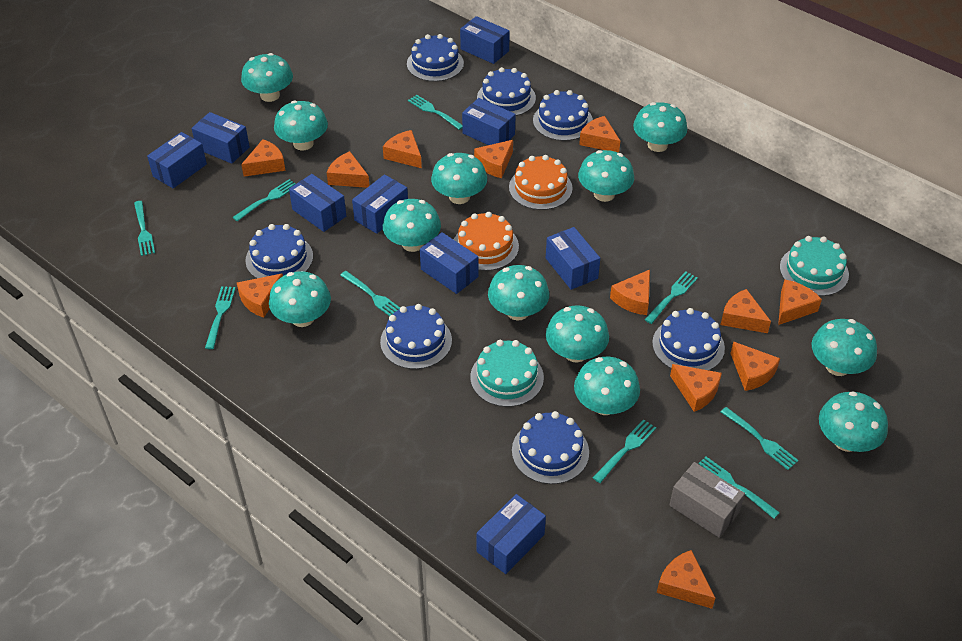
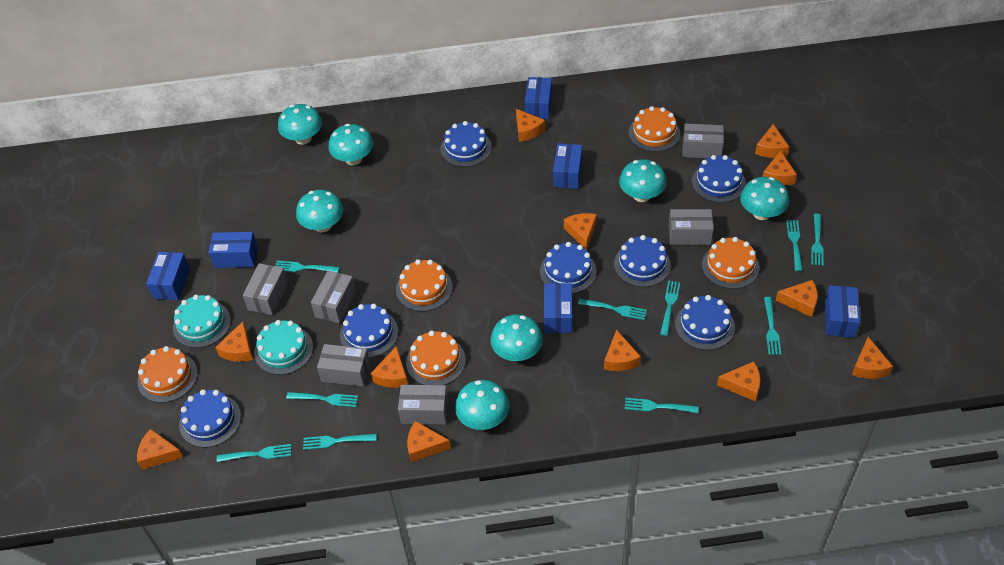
blue box: [147,132,207,188] [191,112,250,164] [289,174,346,232] [352,174,408,234] [420,232,479,294] [460,16,510,64] [462,98,516,145] [477,494,546,574] [546,227,600,290] = 9 -> [146,252,190,300] [208,232,258,268] [525,77,552,119] [544,283,572,333] [553,143,582,189] [824,285,860,338] = 6
grey box: [669,462,745,538] = 1 -> [243,263,288,315] [311,271,356,324] [317,344,370,387] [398,385,448,425] [669,209,714,245] [682,124,724,158] = 6
orange cake: [454,212,519,271] [509,155,573,210] = 2 -> [137,346,198,403] [396,259,453,311] [406,331,466,385] [629,106,680,152] [702,237,759,289] = 5
turquoise fork: [134,201,155,256] [205,286,236,349] [232,179,296,221] [340,271,400,316] [408,95,462,130] [593,419,656,483] [644,271,698,324] [699,456,780,519] [721,407,799,470] = 9 -> [217,444,291,462] [276,261,340,273] [286,392,358,407] [303,434,377,450] [578,298,647,320] [625,398,699,413] [660,281,680,336] [764,297,781,355] [786,220,802,271] [811,214,824,266] = 10
turquoise mushroom: [241,53,293,102] [269,271,331,327] [274,100,328,150] [383,199,441,252] [431,153,487,204] [488,265,549,321] [546,305,609,362] [574,357,640,415] [578,150,634,202] [633,102,687,152] [811,319,877,376] [819,391,888,452] = 12 -> [278,104,322,145] [296,190,343,232] [328,124,373,165] [455,380,509,430] [490,314,543,361] [619,159,667,202] [740,177,789,220] = 7

